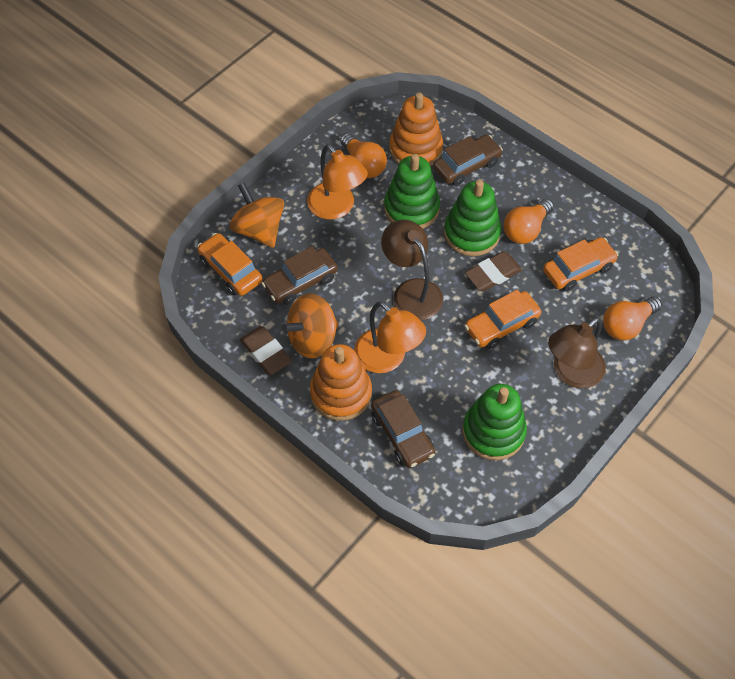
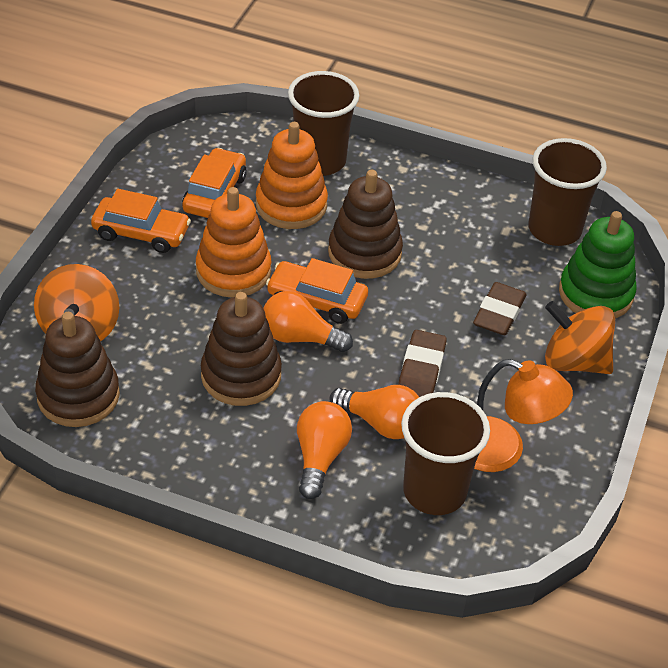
brown car: [261,246,338,305] [371,390,435,468] [433,135,503,186] = 3 -> none = 0
brown cup: none = 0 -> [288,71,359,176] [401,392,490,515] [528,138,607,246] = 3
brown lamp: [381,220,443,320] [548,317,606,389] = 2 -> none = 0
brown stacking toy: none = 0 -> [35,312,120,427] [201,292,282,406] [328,170,403,279] = 3
green stacking toy: [384,154,440,229] [444,180,501,256] [463,384,527,460] = 3 -> [559,211,637,318] = 1
orange lamp: [307,144,368,219] [354,301,426,373] = 2 -> [474,359,573,472] = 1

